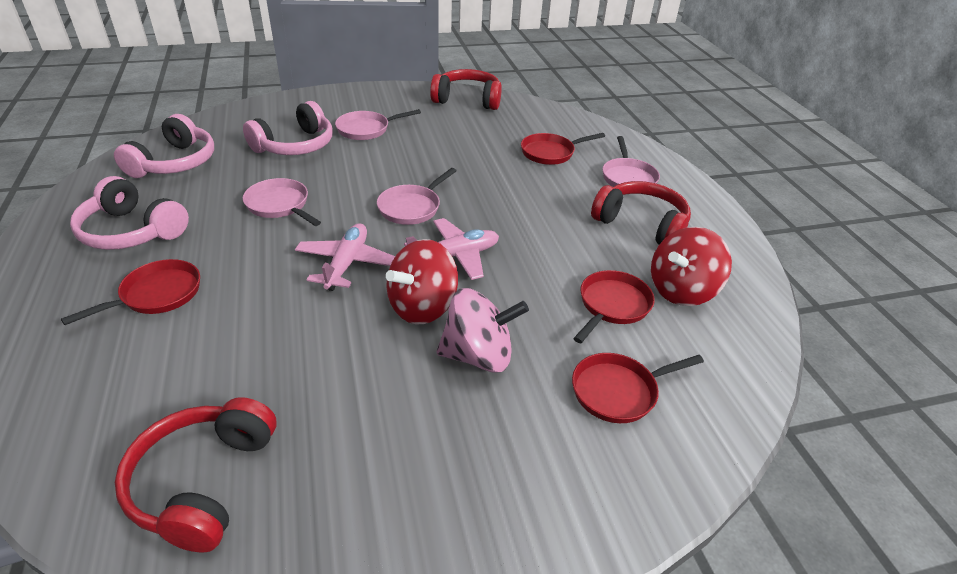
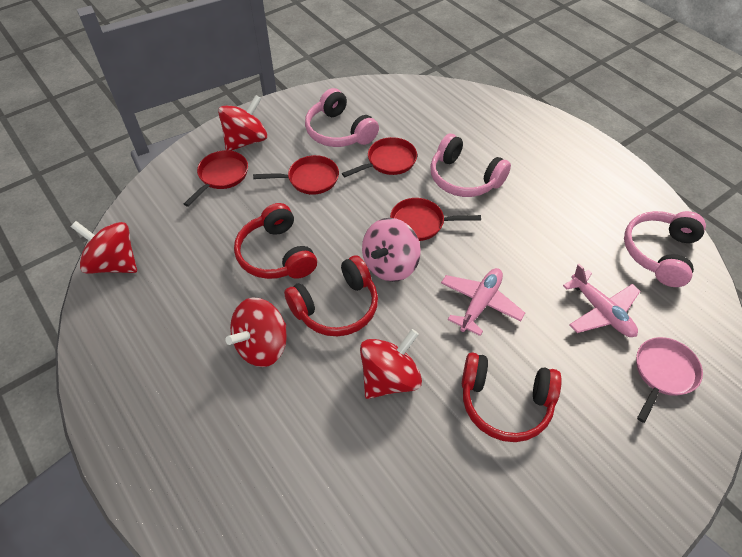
pink pan: [243,178,321,226] [335,109,421,140] [377,168,457,225] [602,136,660,187] = 4 -> [636,337,703,423] = 1
red spinning top: [386,239,458,324] [651,227,732,306] = 2 -> [71,221,137,274] [218,95,267,151] [225,297,287,367] [360,329,422,399] = 4

